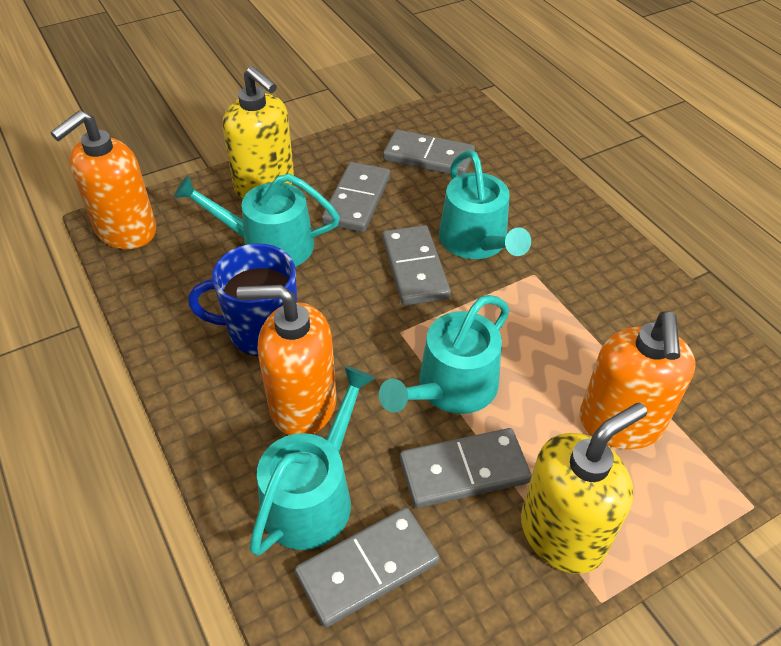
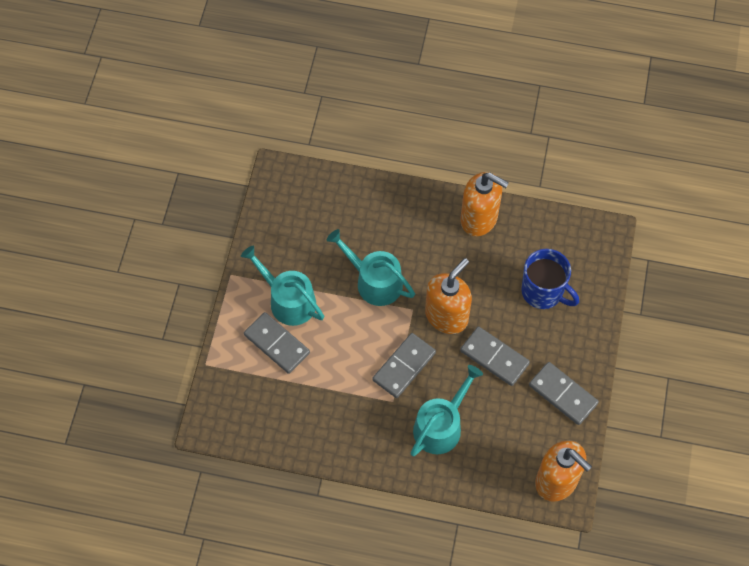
grey domino: [295,508,440,628] [322,162,390,232] [382,225,451,306] [383,130,475,176] [400,428,532,508] = 5 -> [244,312,310,374] [373,333,436,398] [460,327,530,386] [529,362,599,425] = 4
turquoise watering can: [174,174,340,267] [249,366,375,556] [379,295,510,414] [439,150,531,259] = 4 -> [241,246,324,326] [327,229,415,306] [411,365,483,457] = 3
yellow soap dispenser: [223,66,294,199] [521,402,647,574] = 2 -> none = 0

